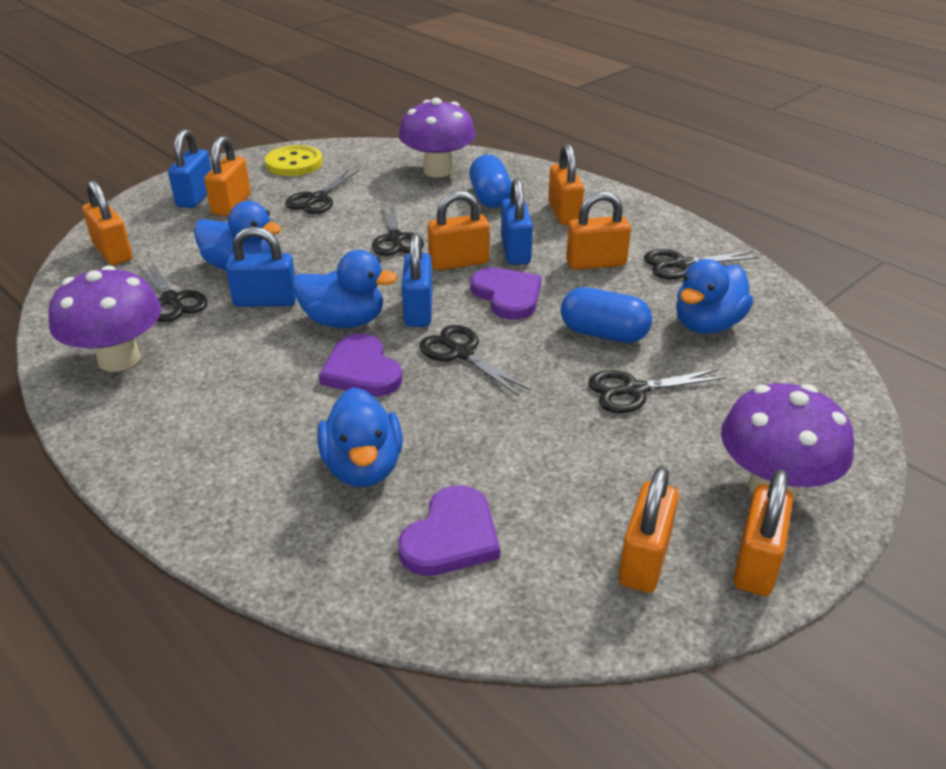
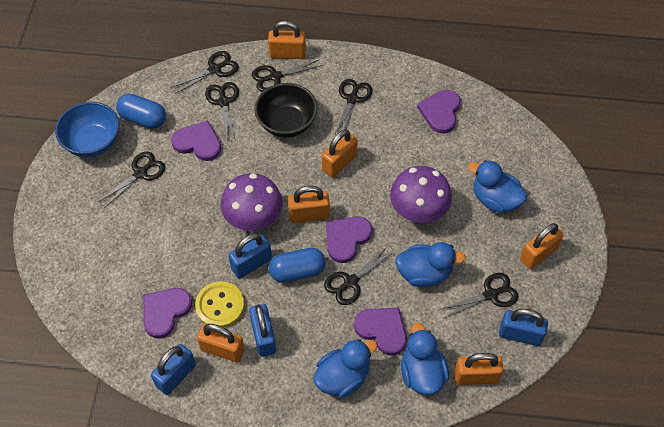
black bowl: none = 0 -> [255,83,317,138] = 1
black scissors: [137,261,208,322] [285,169,360,214] [372,203,424,256] [419,325,531,396] [589,369,726,413] [644,249,759,279] = 6 -> [98,152,165,208] [171,51,239,94] [205,82,239,140] [252,59,322,92] [324,246,394,305] [334,79,372,136] [439,273,519,319] = 7
blue bowl: none = 0 -> [55,102,120,158] = 1
orange padlock: [82,180,132,265] [204,136,251,216] [427,191,490,270] [548,144,584,225] [566,191,631,270] [619,467,679,593] [733,469,793,596] = 7 -> [197,324,245,363] [268,21,306,59] [288,186,330,223] [322,129,358,178] [454,353,503,385] [520,223,564,269] = 6
purple heart: [319,334,403,397] [398,485,500,576] [470,268,541,320] = 3 -> [143,288,192,338] [171,121,221,161] [326,217,372,263] [354,308,407,356] [417,90,461,134] = 5
purple mushroom: [48,265,161,372] [399,98,476,177] [721,383,854,501] = 3 -> [220,173,283,231] [390,166,452,223] = 2

